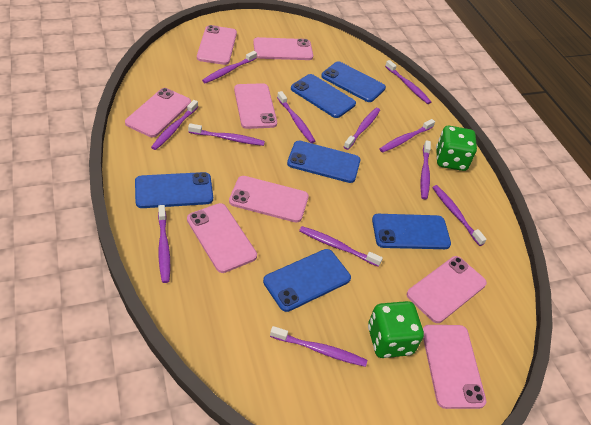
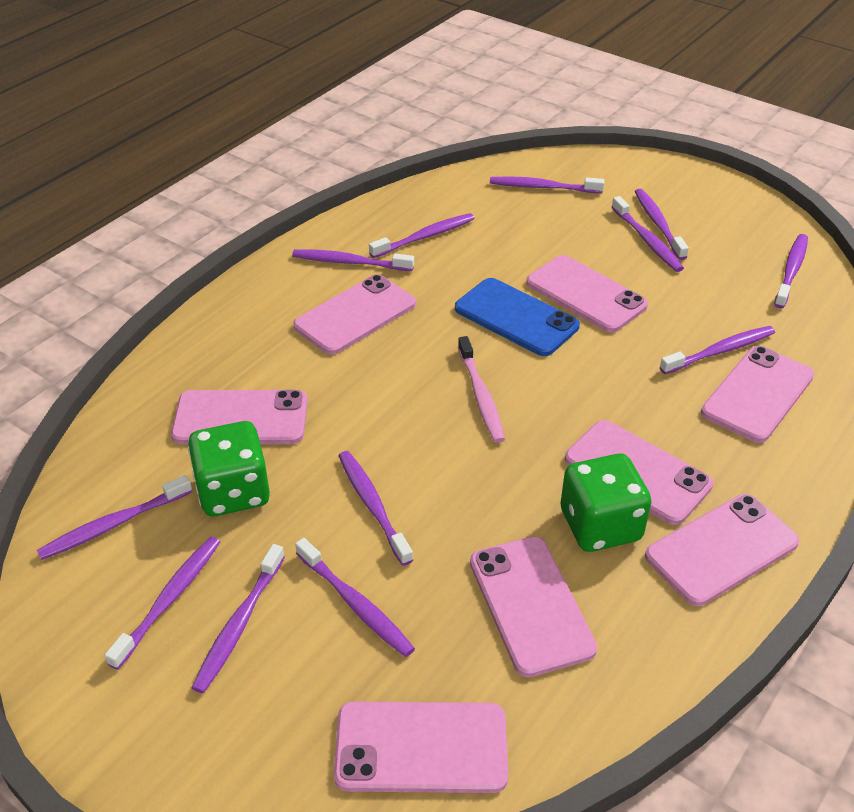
blue phone: [135,172,213,208] [263,249,351,312] [287,141,361,183] [291,74,356,118] [321,61,386,102] [372,214,451,249] = 6 -> [455,278,580,356] = 1
pink toothbrush: none = 0 -> [458,336,505,443] = 1

